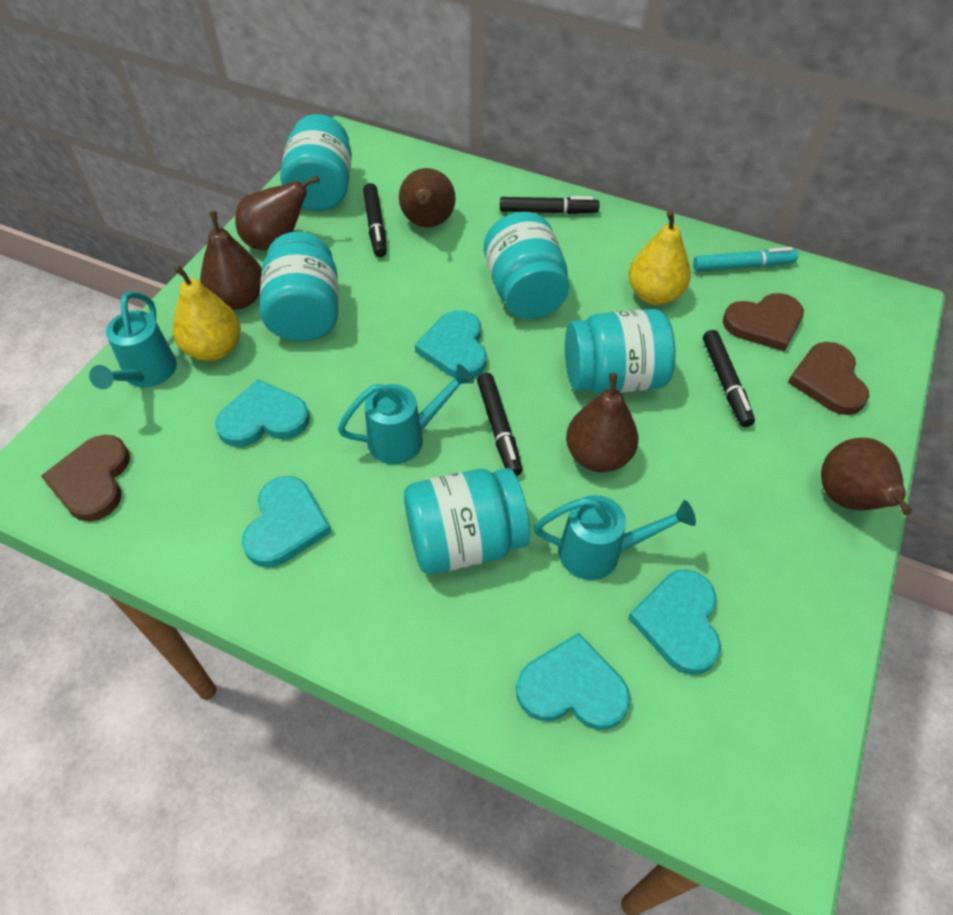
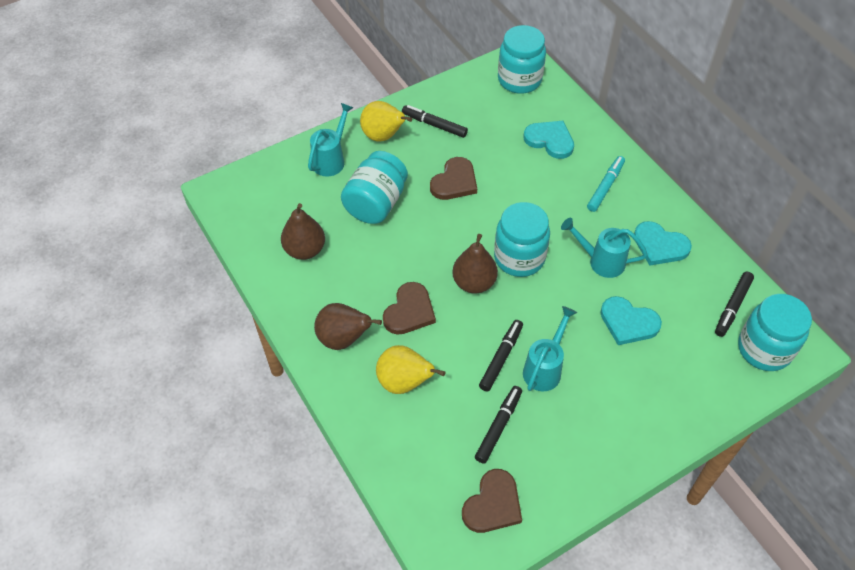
brown pear: [200,211,262,310] [235,176,320,251] [399,168,456,227] [566,373,638,472] [821,438,912,515] = 5 -> [281,203,325,260] [314,303,382,350] [452,234,498,294] = 3
turquoise heart: [215,379,310,447] [242,476,332,567] [415,310,487,378] [516,633,631,730] [628,569,721,675] = 5 -> [524,121,574,159] [600,296,662,345] [634,221,692,265] = 3
turquoise jar: [259,232,339,342] [280,114,352,211] [404,468,530,575] [484,212,569,319] [565,309,675,394] = 5 -> [341,151,408,224] [494,202,550,277] [498,25,546,94] [738,294,812,371] = 4

